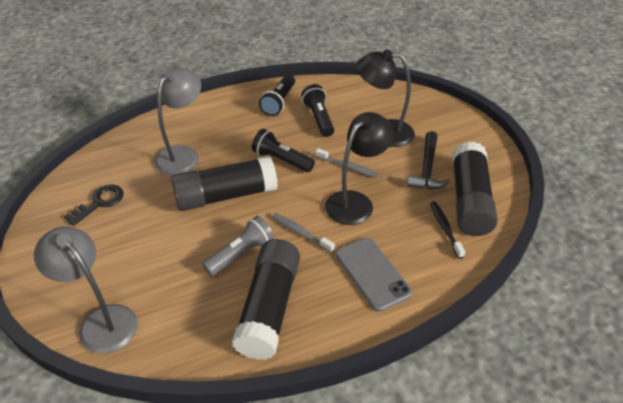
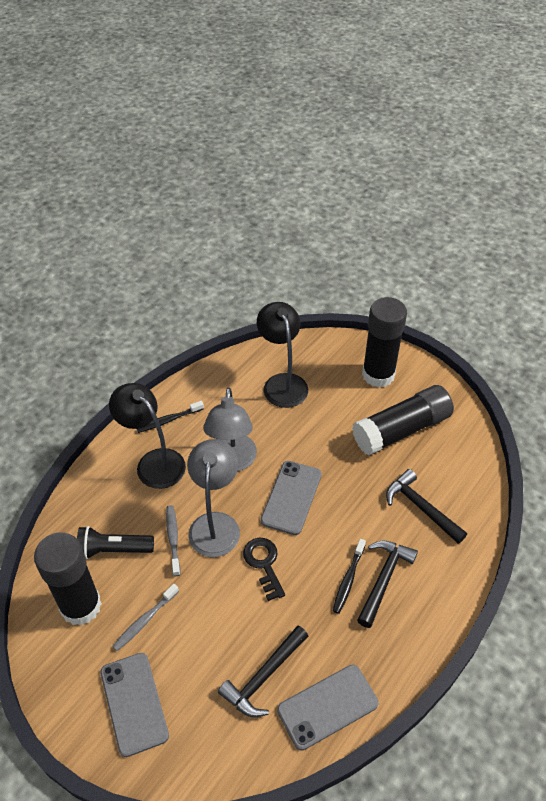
black flashlight: [252,129,315,172] [259,74,295,116] [301,84,334,137] = 3 -> [77,526,154,560] = 1
black hammer: [407,131,450,189] = 1 -> [218,626,308,717] [357,541,418,628] [386,469,467,544] = 3
black toothbrush: [430,201,465,259] = 1 -> [137,401,204,433] [333,539,366,614] = 2
grey flashlight: [202,216,274,276] = 1 -> none = 0
grey phone: [335,238,412,312] = 1 -> [100,653,169,757] [261,461,322,535] [277,665,379,750] = 3

